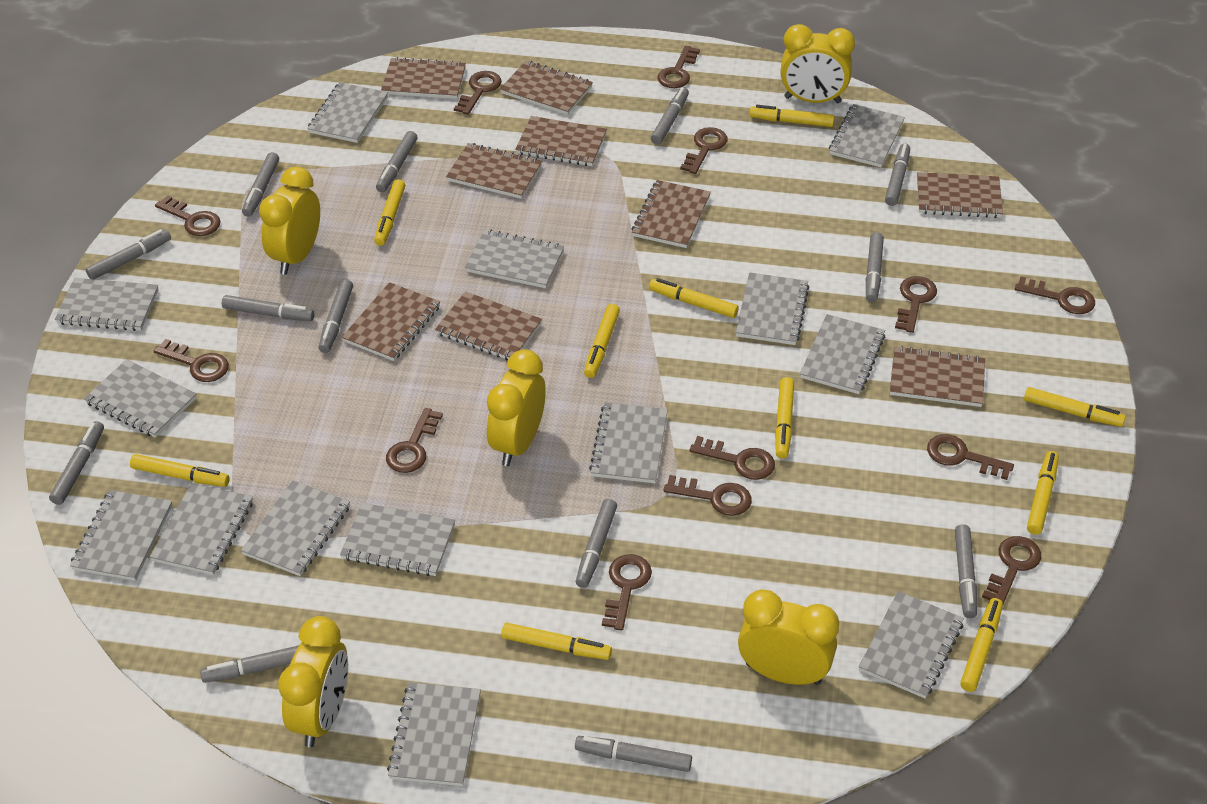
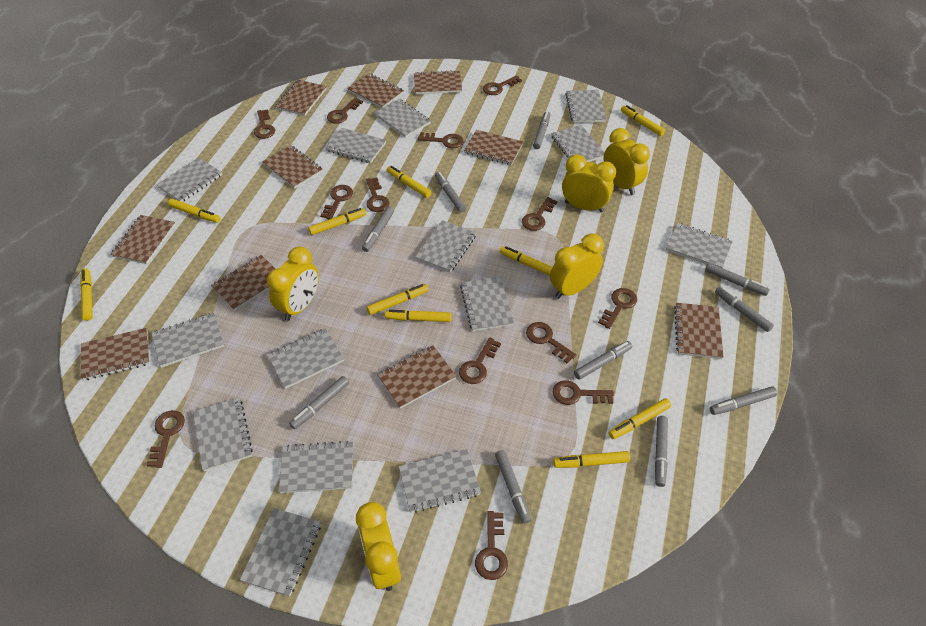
brown notebook: [342,282,440,361] [381,57,466,99] [435,291,542,361] [446,143,542,199] [500,61,593,115] [515,116,607,166] [632,180,711,248] [890,346,985,407] [917,172,1003,218] = 9 -> [81,328,150,380] [111,215,175,264] [211,255,276,311] [262,145,323,189] [275,80,327,116] [347,74,404,108] [377,345,456,409] [414,70,462,95] [464,130,523,165] [674,303,723,359] = 10
grey marker: [49,421,104,505] [85,229,171,279] [200,645,299,683] [222,295,314,321] [242,152,279,217] [318,279,353,353] [376,131,418,192] [575,736,692,772] [576,499,617,588] [651,87,689,144] [866,232,884,302] [885,143,910,206] [955,524,977,618] = 13 -> [289,376,349,429] [362,206,394,252] [435,172,466,212] [495,450,531,524] [533,112,550,149] [574,341,632,380] [655,416,668,487] [705,263,770,296] [710,386,777,415] [715,287,774,332] = 10

